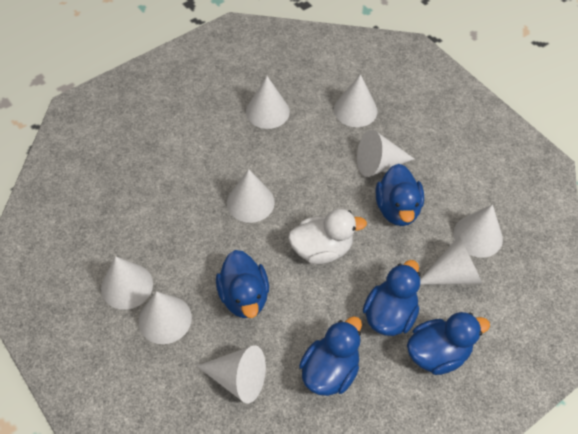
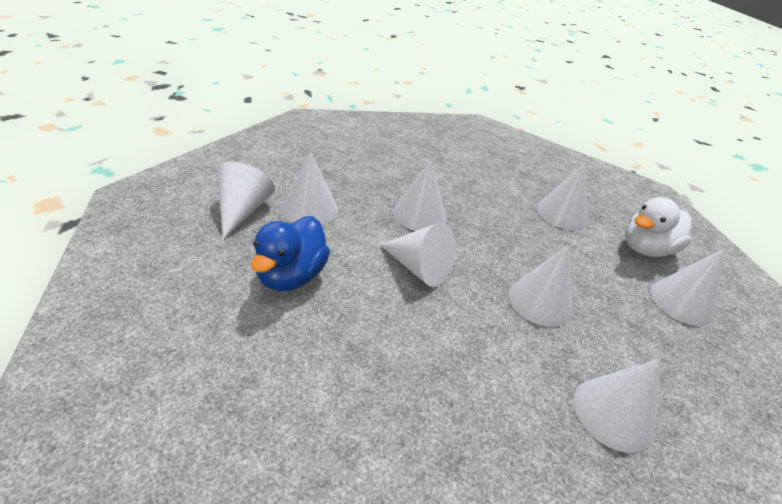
blue duck: [216,250,269,318] [299,316,362,396] [363,260,420,336] [376,164,424,226] [407,312,490,375] = 5 -> [251,216,330,291] = 1
white cone: [101,256,153,310] [139,291,192,344] [197,345,266,404] [227,169,275,223] [246,76,290,129] [334,74,377,127] [357,130,415,177] [420,236,482,285] [454,204,503,258] = 9 -> [217,162,275,239] [282,151,338,225] [380,222,455,287] [393,159,446,231] [509,245,573,327] [537,163,587,230] [574,359,660,453] [650,249,725,326] = 8

